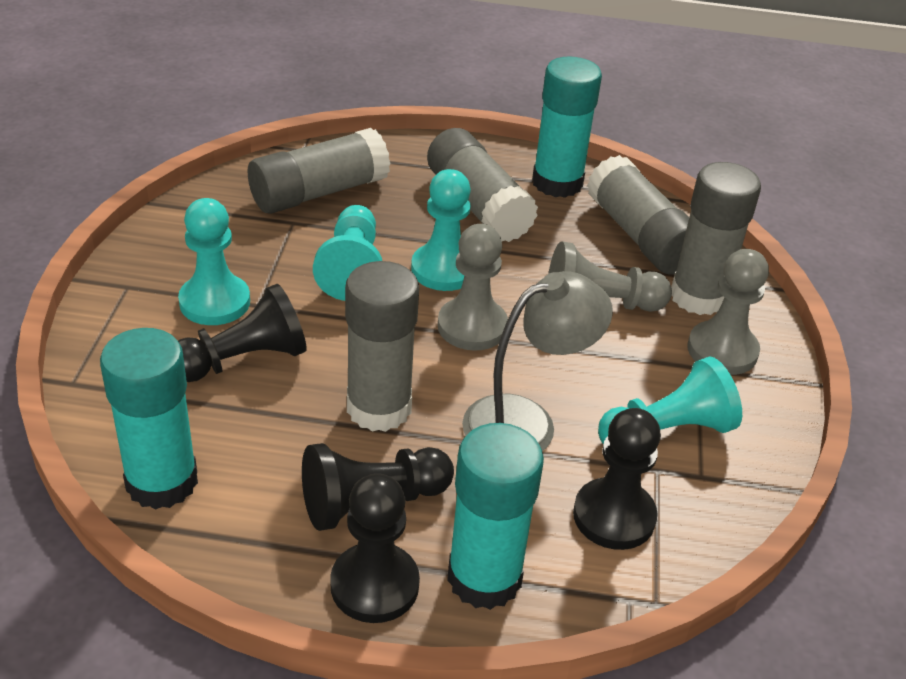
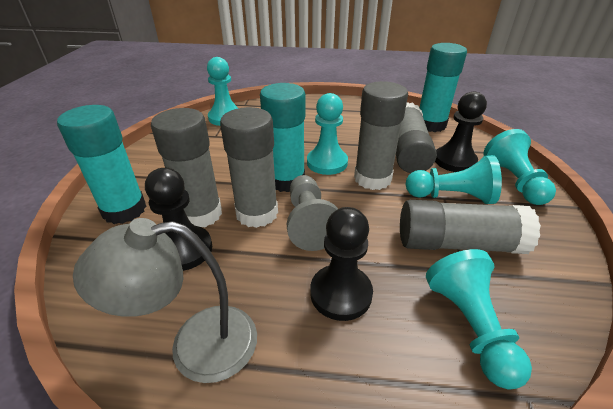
black pawn: [178,284,307,382] [302,443,454,531] [330,473,420,623] [573,408,661,550] = 4 -> [145,168,212,271] [310,207,373,321] [435,91,487,172] = 3
grey pawn: [438,224,508,351] [548,241,672,312] [687,249,769,375] = 3 -> [287,175,338,251] = 1
turquoise pawn: [178,198,250,325] [313,205,382,301] [411,169,471,291] [598,356,742,444] = 4 -> [207,57,238,126] [307,93,348,175] [406,155,502,204] [426,249,532,390] [483,129,556,205] = 5

